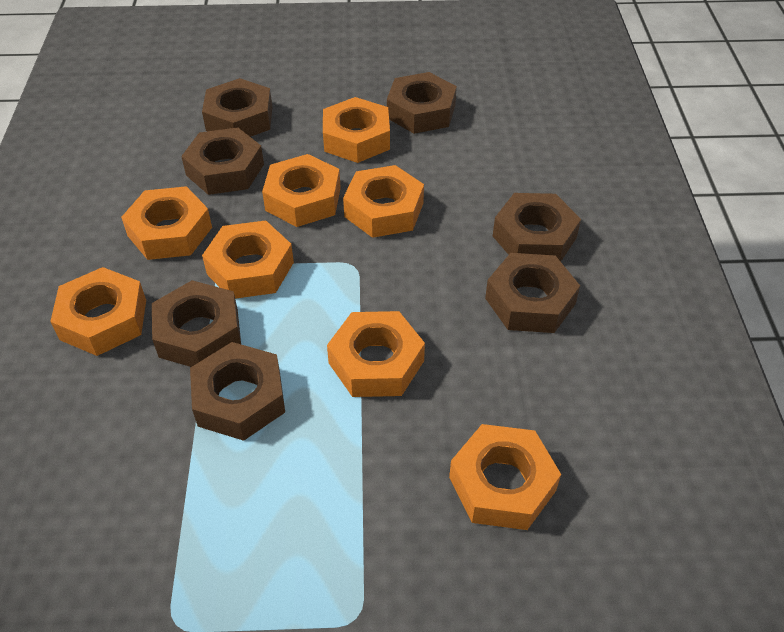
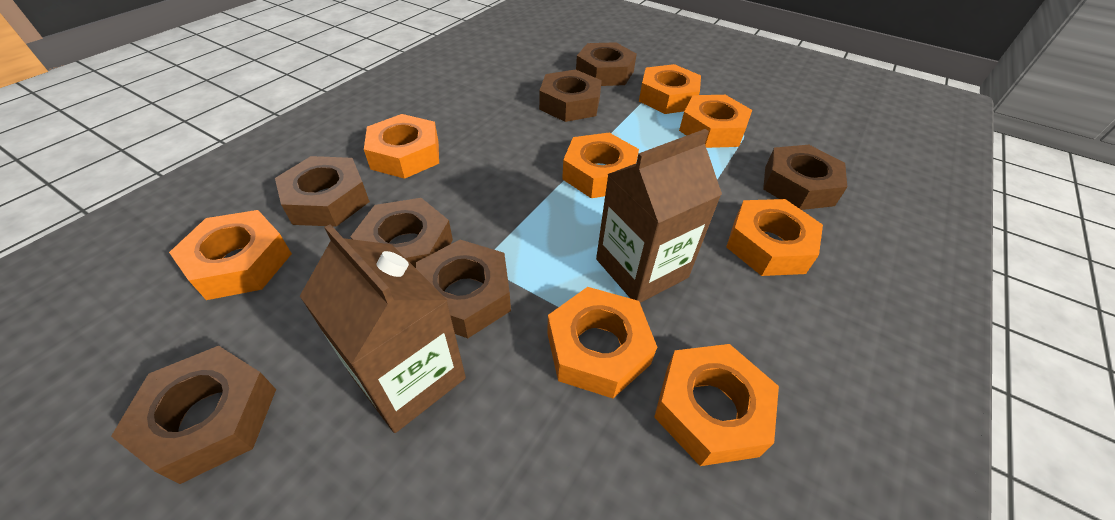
brown carton: none = 0 -> [300,224,466,433] [596,129,722,303] = 2

